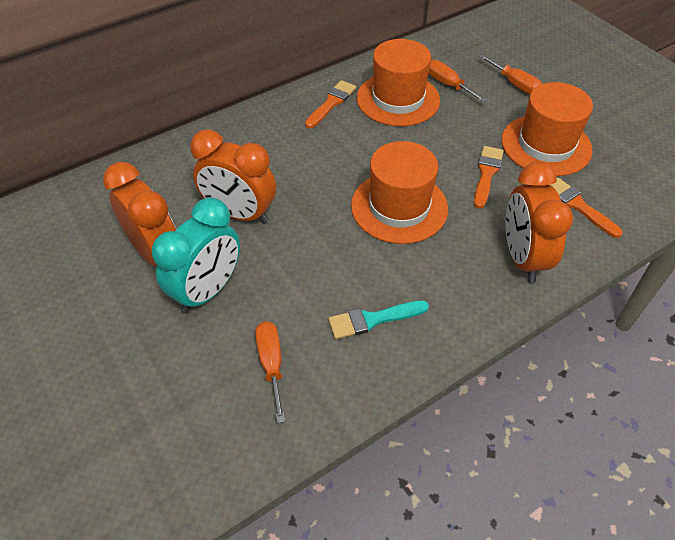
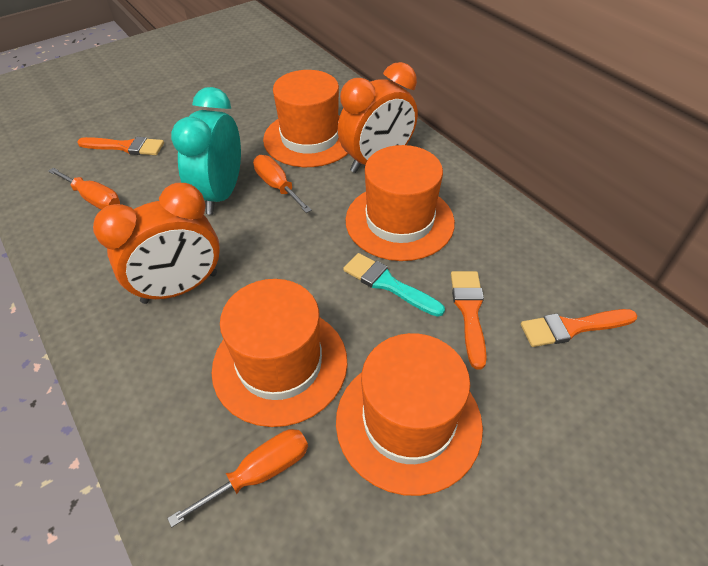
orange clock: [103,162,176,266] [190,129,276,224] [506,162,573,283] = 3 -> [93,183,220,304] [338,62,418,173] = 2
orange hat: [351,141,448,244] [357,39,440,126] [501,82,593,176] = 3 -> [212,279,347,427] [263,70,348,167] [336,333,483,496] [346,145,455,261] = 4

